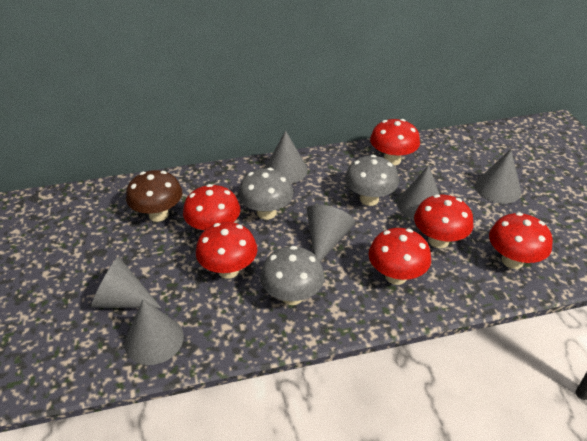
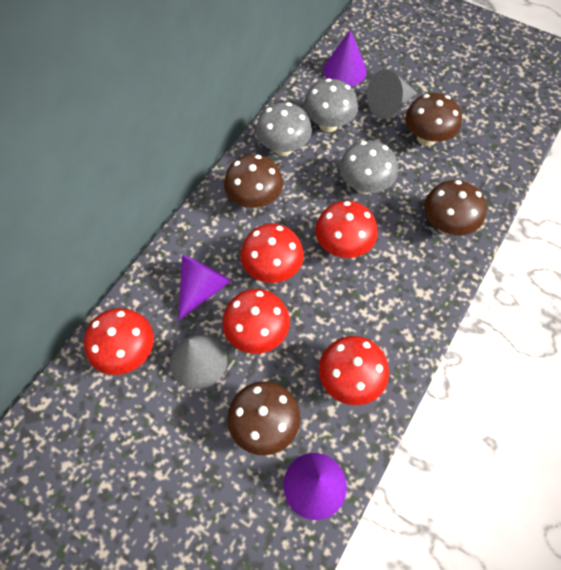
brown mushroom: [126,170,182,222] = 1 -> [224,154,283,209] [227,381,300,456] [405,93,462,146] [424,180,487,235] = 4
grey cone: [91,257,161,308] [124,299,184,365] [265,131,308,183] [307,205,355,262] [397,165,440,220] [475,149,521,204] = 6 -> [170,334,227,389] [367,69,417,119] = 2
purple cone: none = 0 -> [178,255,231,321] [284,453,347,520] [323,30,367,86] = 3
red mushroom: [183,184,240,231] [196,222,257,279] [368,228,431,285] [370,119,420,166] [414,194,473,249] [489,212,553,269] = 6 -> [84,308,154,375] [222,289,290,354] [240,224,304,283] [315,201,378,258] [319,336,389,405] = 5

